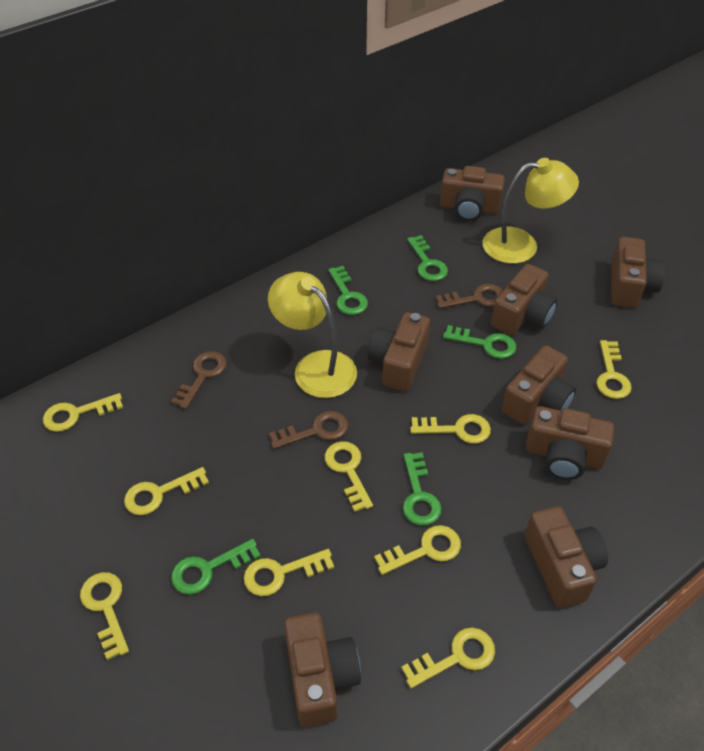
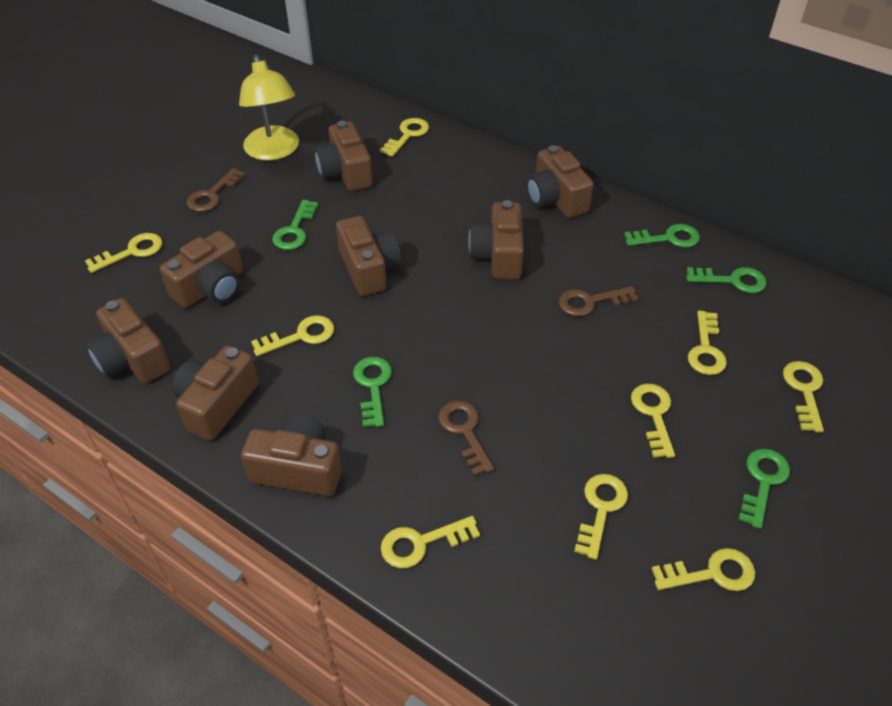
yellow lamp: [268,272,357,398] [482,158,579,264] = 2 -> [239,54,299,160] = 1

